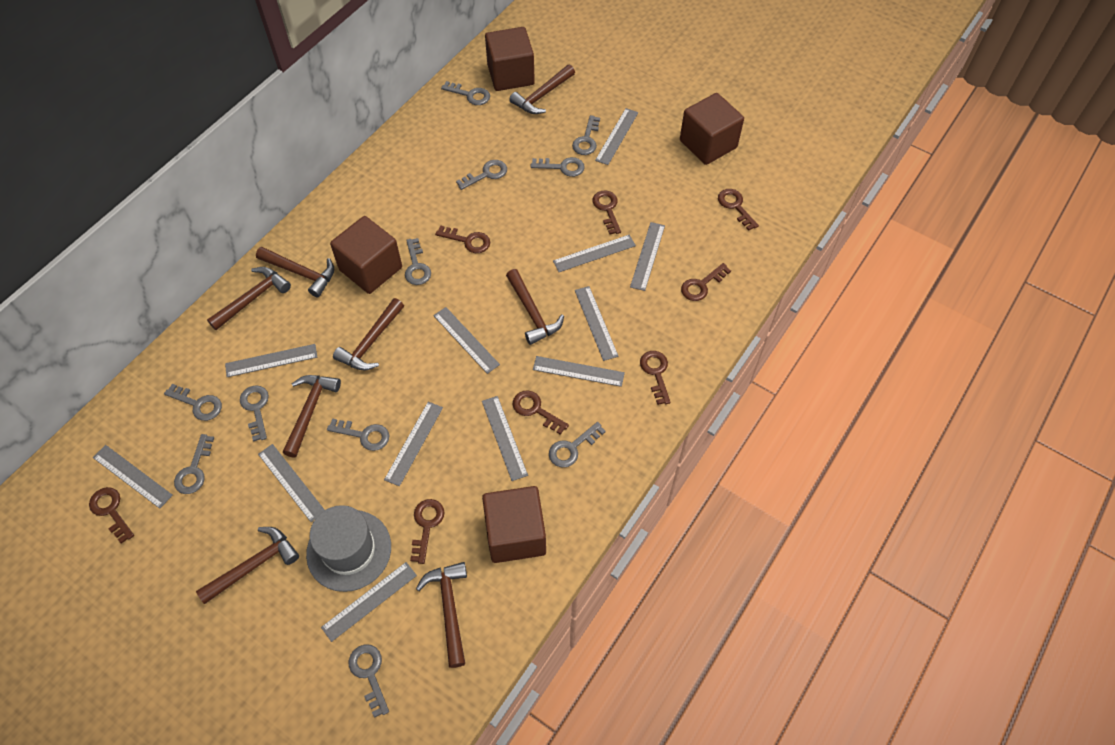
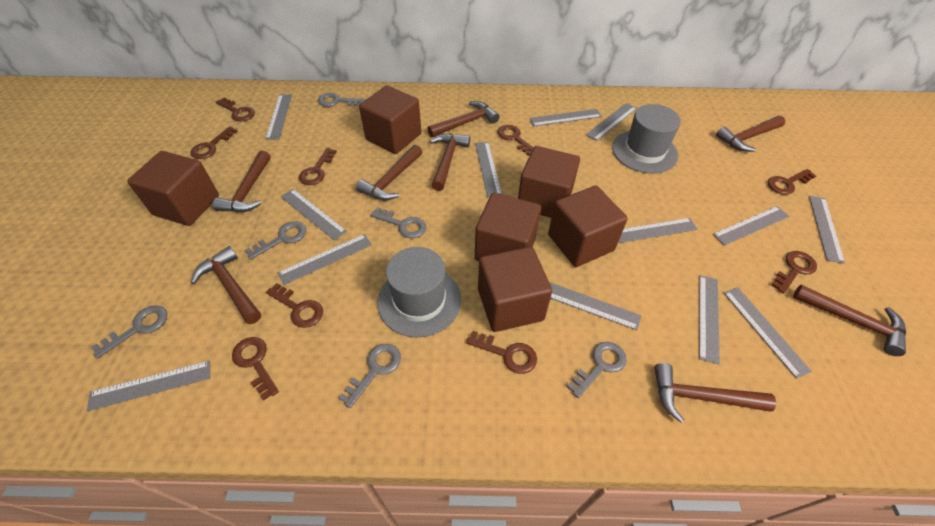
brown cube: [330,216,402,294] [482,486,546,563] [485,27,535,91] [680,93,744,165] = 4 -> [127,151,219,226] [359,86,421,154] [475,193,541,261] [478,247,552,332] [518,146,580,218] [548,186,628,267] = 6
brown key: [89,487,134,544] [410,499,444,564] [435,226,490,253] [512,390,569,435] [592,190,621,234] [640,351,671,405] [681,263,731,301] [718,189,759,231] = 8 -> [190,126,238,159] [216,98,255,121] [232,337,279,401] [266,283,323,328] [299,148,337,185] [466,331,537,374] [497,125,534,156] [768,169,816,195] [771,251,817,294] = 9
grey hat: [306,505,391,592] = 1 -> [377,247,461,337] [612,104,681,173] = 2
grey key: [164,384,222,421] [174,434,214,494] [240,385,269,441] [327,418,389,451] [349,644,389,718] [405,238,431,285] [441,81,490,105] [456,160,507,190] [530,157,585,177] [549,422,606,467] [572,115,600,155] = 11 -> [91,305,167,359] [245,221,306,260] [318,93,366,107] [339,344,401,408] [370,207,426,238] [567,342,627,398] = 6
grey ruler: [93,445,173,509] [225,344,317,377] [258,444,325,522] [321,562,417,642] [384,402,443,486] [433,307,500,374] [482,396,528,481] [533,356,625,387] [553,235,636,272] [575,286,619,361] [595,108,638,165] [630,222,665,291] = 12 -> [87,361,210,411] [265,94,292,140] [278,234,372,285] [281,189,347,240] [475,142,502,197] [529,109,602,127] [549,282,641,330] [586,103,637,141] [618,218,697,243] [699,275,720,364] [713,206,789,246] [724,287,812,379] [809,196,845,264] = 13

